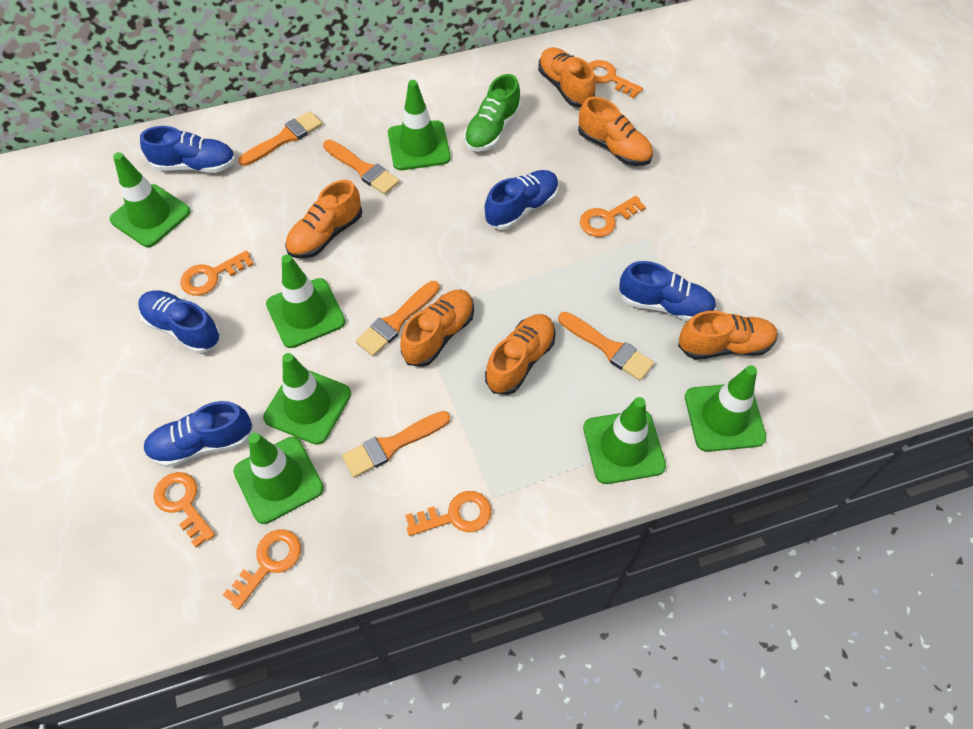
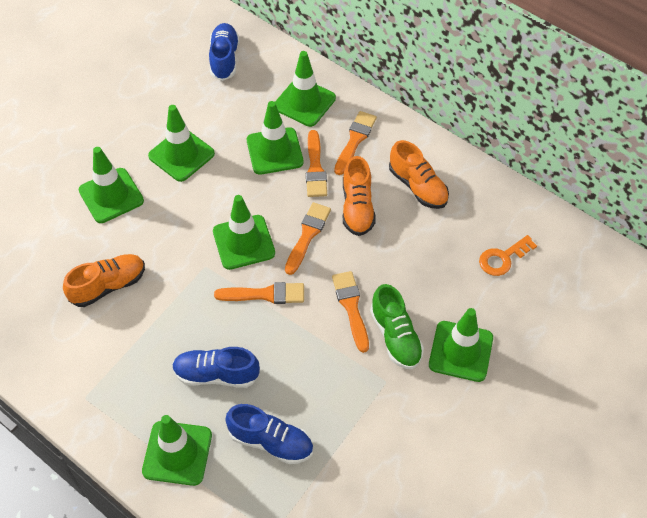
blue shoe: [138,291,221,354] [140,126,236,173] [143,401,253,467] [484,170,559,230] [619,261,716,321] = 5 -> [172,347,260,388] [209,23,239,81] [225,404,313,464] = 3
orange key: [154,472,215,548] [180,251,254,296] [223,529,301,610] [405,491,492,536] [580,196,646,237] [589,60,643,98] = 6 -> [479,235,537,276] = 1
orange shoe: [285,180,362,258] [400,290,474,367] [485,314,556,395] [538,47,596,107] [578,97,653,166] [678,311,778,359] = 6 -> [63,254,145,307] [343,156,376,236] [389,140,449,209] = 3

